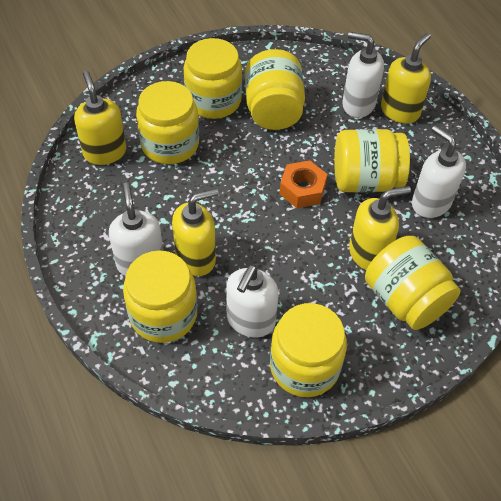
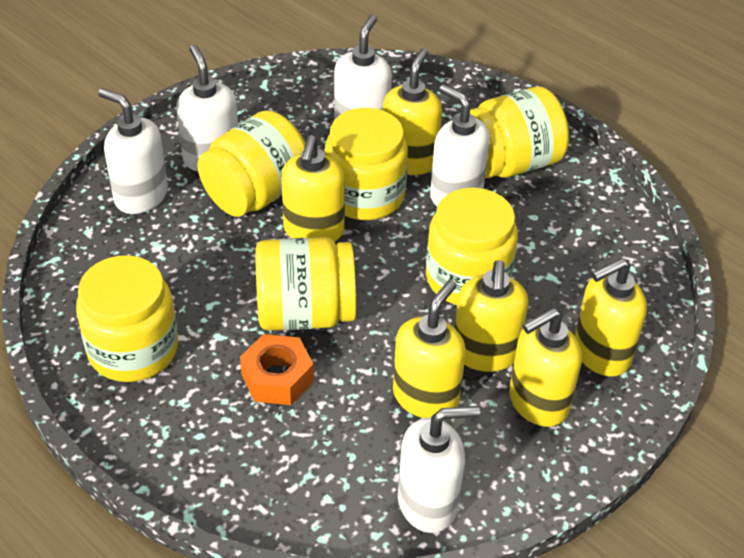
white soap dispenser: [109,183,163,276] [226,264,279,338] [342,32,384,118] [412,126,466,218] = 4 -> [98,88,168,214] [176,45,238,171] [334,15,392,120] [398,406,480,533] [430,85,490,206] = 5
yellow jar: [123,251,197,343] [136,81,199,164] [183,38,242,119] [245,49,305,130] [270,303,347,397] [334,129,410,193] [365,236,460,330] = 7 -> [76,255,178,382] [197,110,306,217] [255,237,356,331] [325,108,408,220] [426,188,518,305] [470,87,569,178] = 6
yellow soap dispenser: [74,71,126,165] [172,188,219,276] [349,186,411,270] [381,33,431,124] = 4 -> [281,135,345,242] [383,48,442,175] [393,280,466,418] [455,260,529,372] [509,308,582,427] [575,258,647,376] = 6

